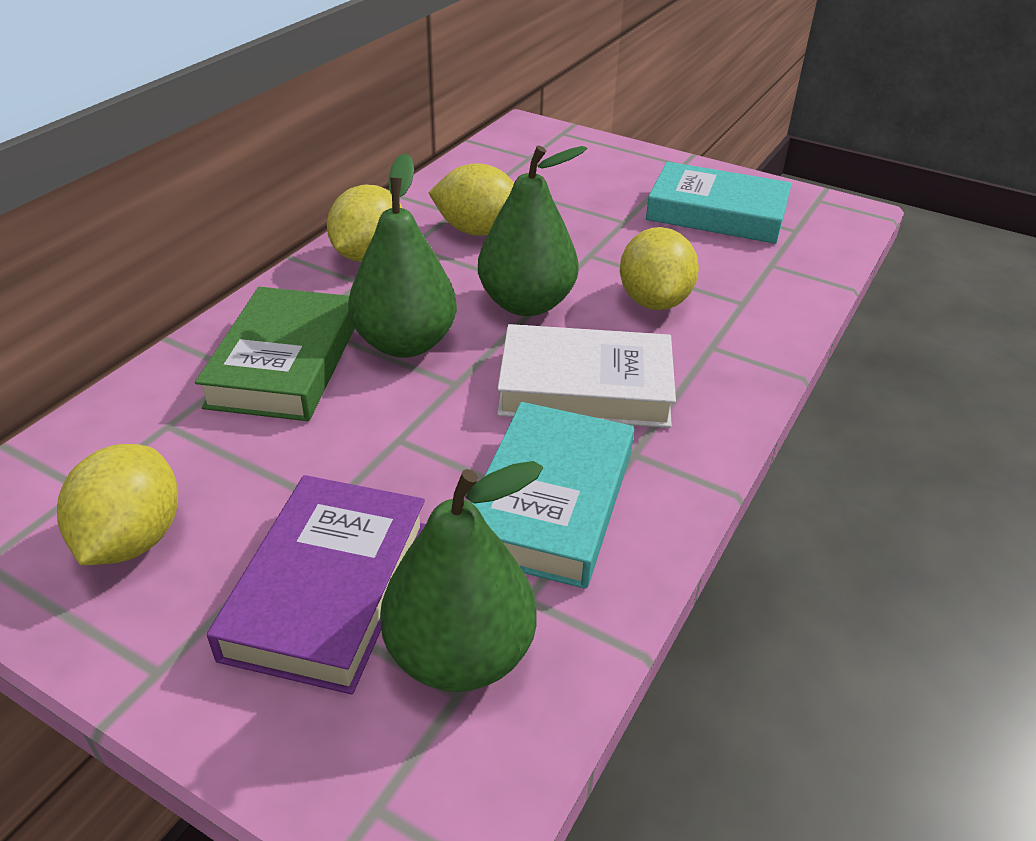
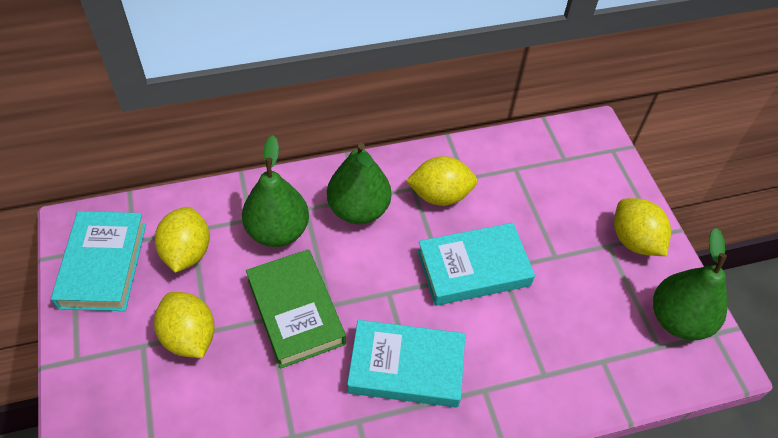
purple book: [207,475,426,694] = 1 -> none = 0
turquoise book: [472,402,634,589] [646,162,792,244] = 2 -> [51,211,146,311] [347,320,465,408] [417,223,535,306] = 3
white book: [497,324,676,428] = 1 -> none = 0

